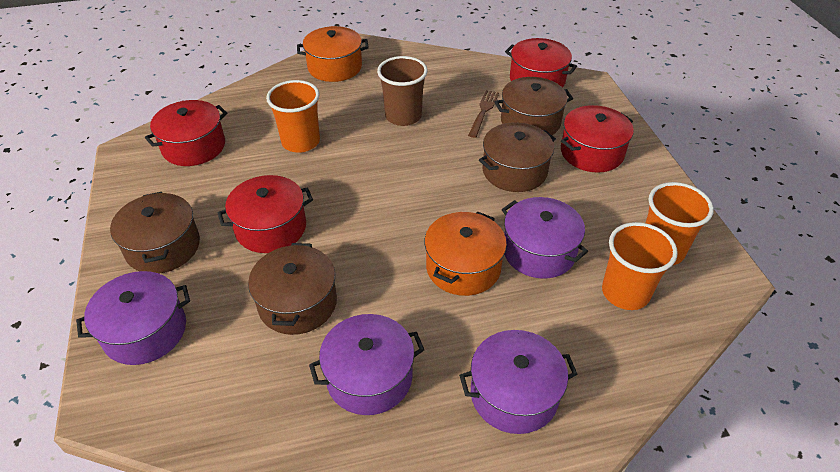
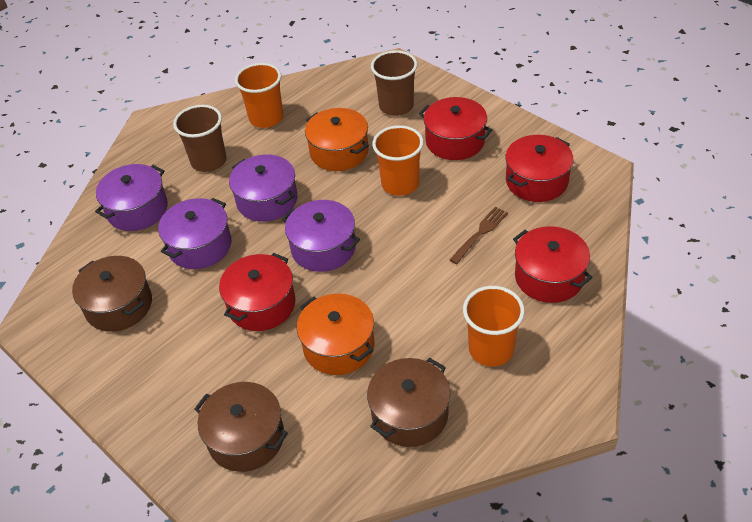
brown cup: [377,56,428,126] = 1 -> [173,105,226,172] [371,50,417,116] = 2
brown pot: [110,192,200,273] [248,243,337,335] [479,122,556,192] [494,77,573,135] = 4 -> [72,256,152,332] [194,382,288,472] [367,358,450,447] = 3

